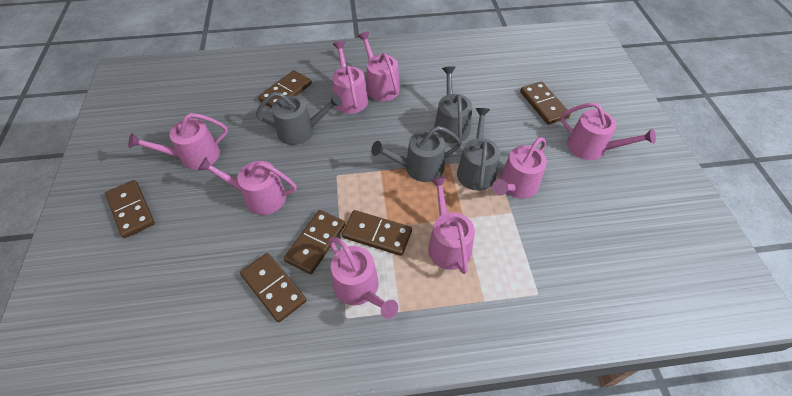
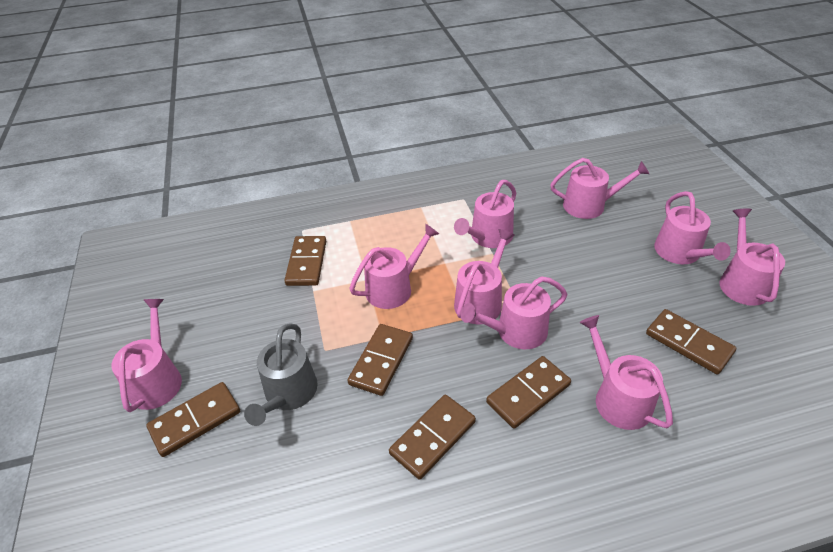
grey watering can: [256,92,342,145] [371,126,461,182] [434,66,472,143] [457,108,500,191] = 4 -> [244,323,318,426] = 1
pink watering can: [128,113,228,170] [198,157,297,215] [329,237,398,319] [332,41,368,114] [358,31,400,101] [428,177,475,274] [492,137,547,199] [560,103,656,160] = 8 -> [112,299,182,412] [349,224,439,309] [454,180,516,248] [454,229,515,324] [461,276,567,349] [550,158,649,219] [580,315,673,430] [654,191,731,264] [720,208,785,306] = 9

